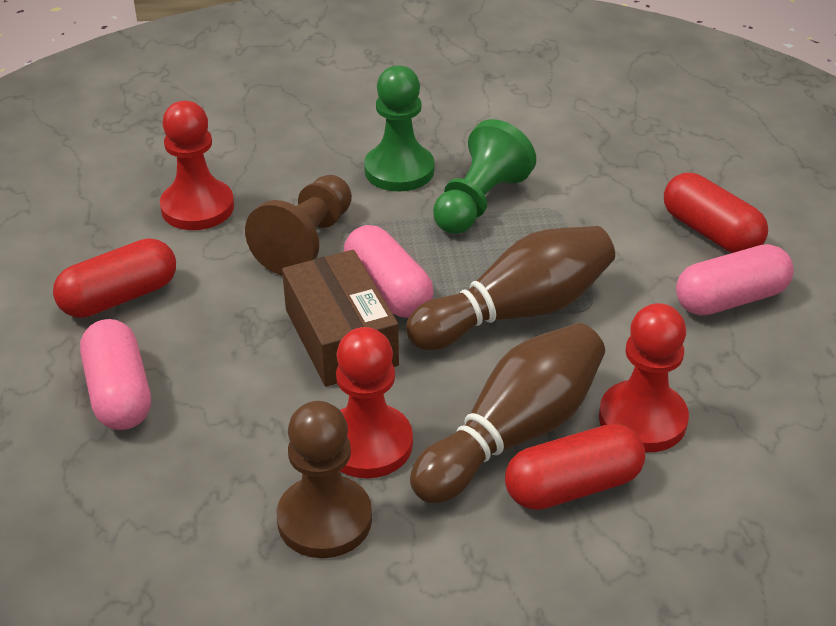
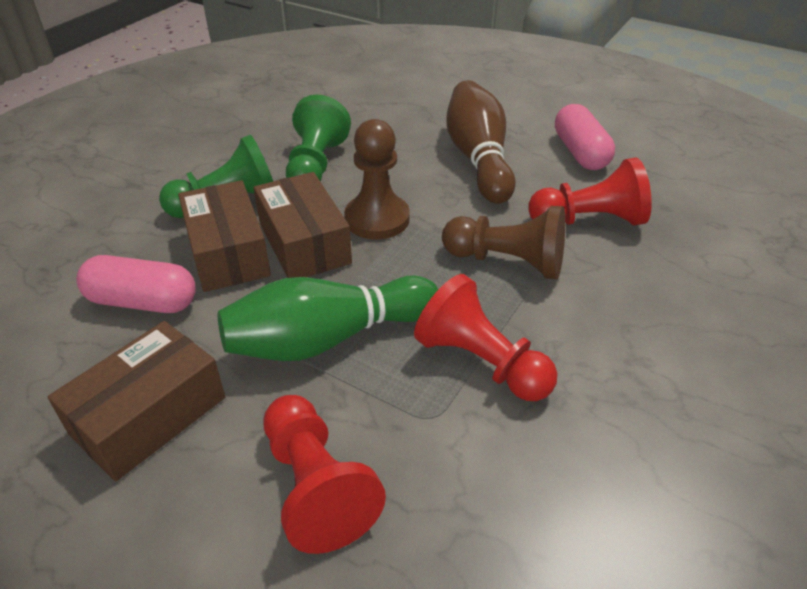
brown bowling pin: [406,226,615,350] [410,323,605,504] = 2 -> [446,80,516,204] = 1
brown box: [282,250,399,387] = 1 -> [48,321,225,481] [178,180,271,292] [253,172,352,278] = 3
green bowling pin: none = 0 -> [218,276,438,361] = 1
pink capsule: [80,319,151,430] [344,225,434,318] [676,244,794,316] = 3 -> [76,255,196,313] [555,104,615,170] = 2
red capsule: [53,238,176,318] [505,424,645,510] [664,173,768,253] = 3 -> none = 0

